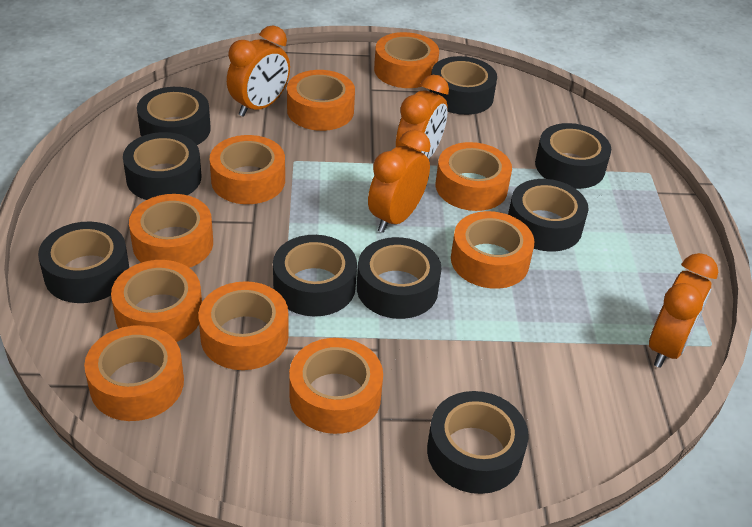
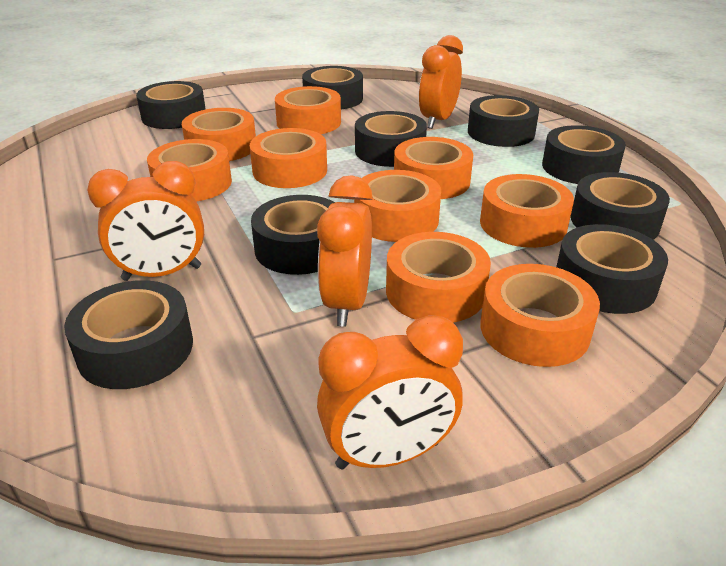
orange tape: [84,325,184,421] [111,260,202,342] [129,194,213,268] [198,281,289,370] [210,135,285,204] [287,70,355,131] [289,338,383,434] [374,32,439,88] [436,142,512,211] [451,211,534,289] = 10 -> [147,139,232,201] [182,108,256,161] [250,128,327,188] [275,86,341,134] [354,170,441,242] [386,232,491,323] [394,137,473,199] [480,174,574,248] [480,264,600,367] = 9

